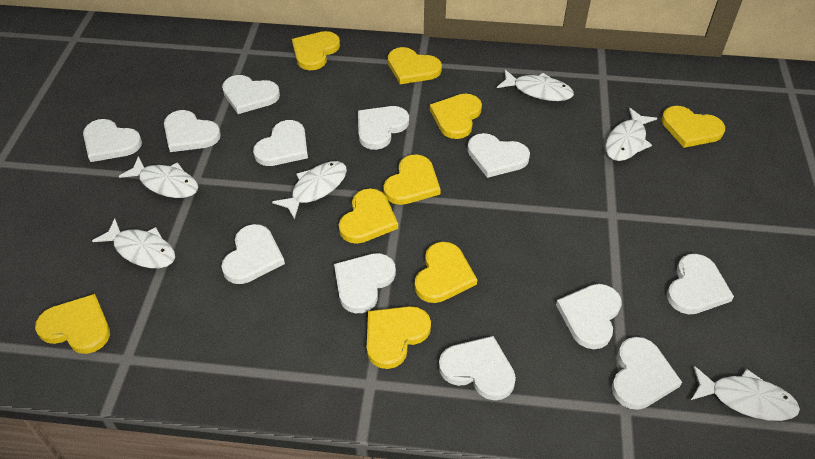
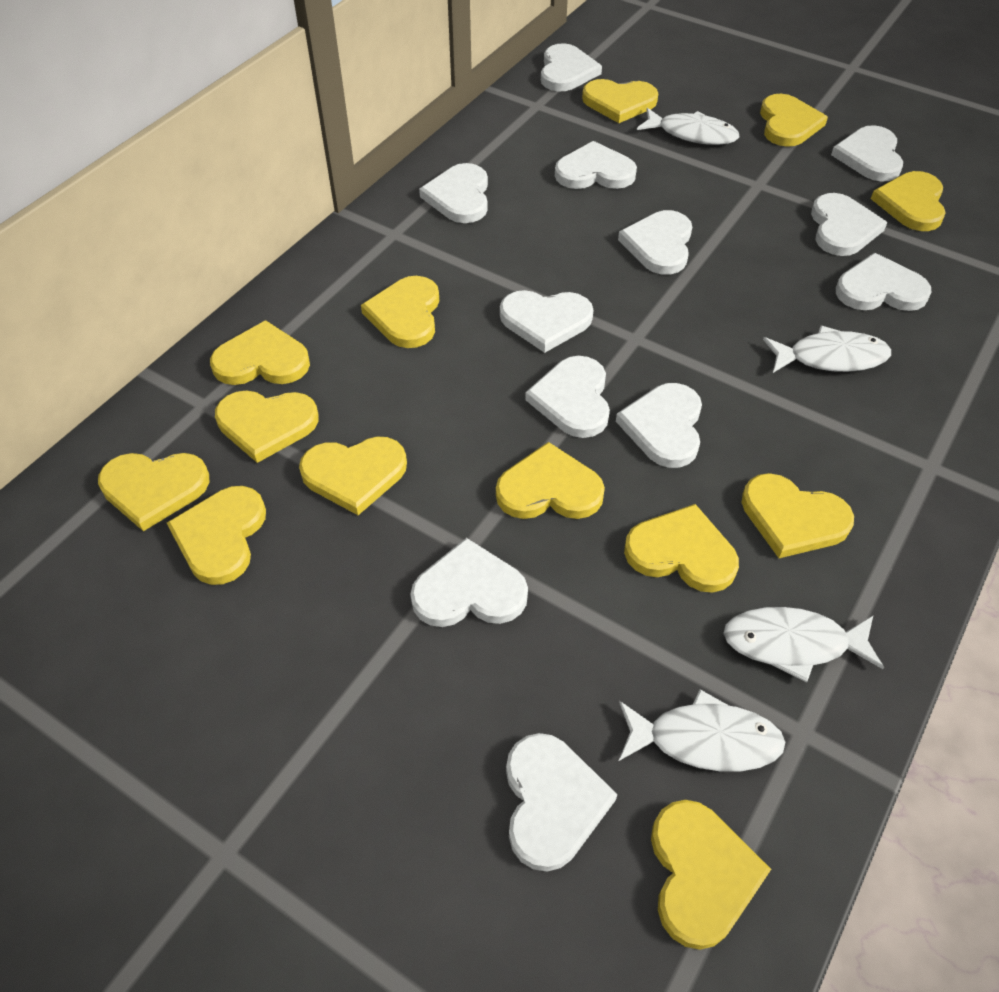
white fish: [92,219,175,268] [119,156,198,198] [272,161,347,220] [497,70,574,101] [606,108,657,161] [691,366,800,421] = 6 -> [619,689,785,771] [637,108,740,145] [723,607,884,683] [763,326,891,373] = 4
yellow heart: [35,294,110,354] [292,31,340,70] [339,189,398,244] [367,306,431,369] [383,155,441,205] [388,47,442,84] [415,242,477,303] [430,94,482,139] [662,106,725,148] = 9 -> [98,453,209,531] [167,486,266,585] [210,320,310,385] [215,390,319,463] [299,437,407,515] [361,276,439,348] [496,442,605,519] [582,79,658,123] [624,504,739,593] [651,800,771,950] [742,473,854,558] [760,94,828,147] [871,171,946,231] = 13

